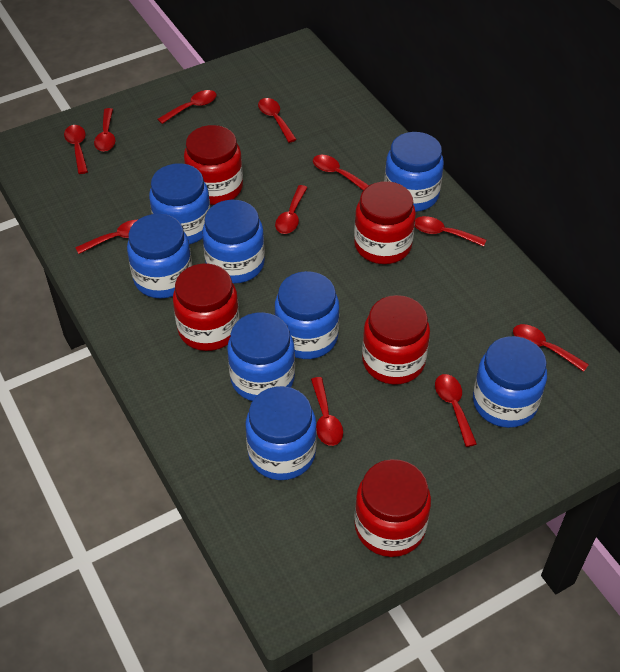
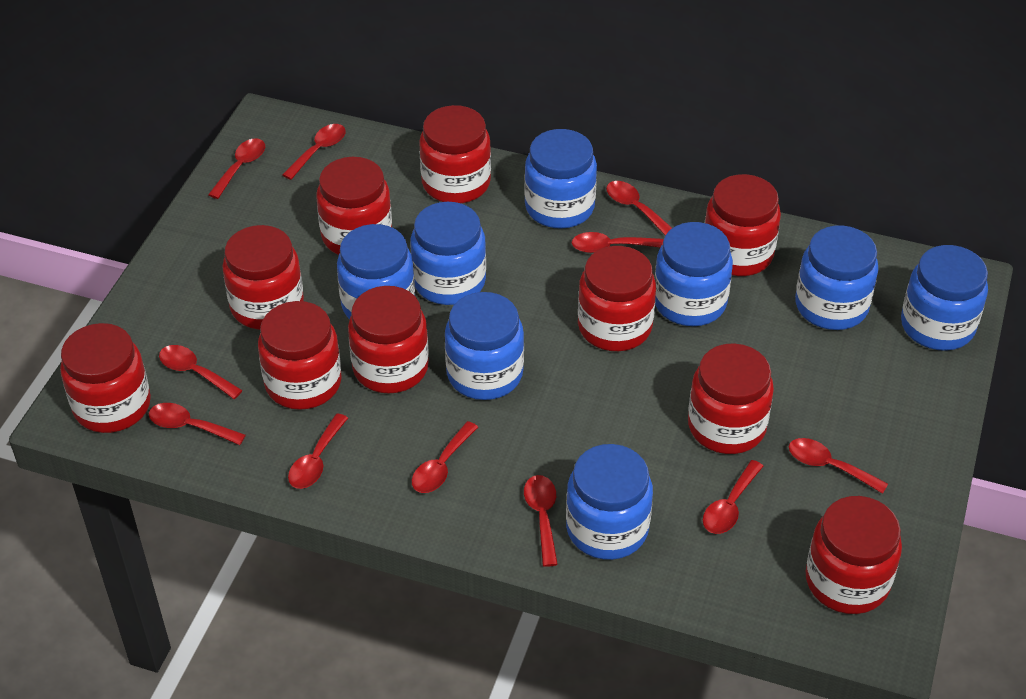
red jar: [173,263,239,351] [184,125,243,205] [354,181,416,264] [354,459,431,557] [362,295,430,384] = 5 -> [60,323,151,433] [222,225,304,330] [258,301,341,410] [316,157,392,255] [348,286,429,394] [419,105,491,203] [578,246,656,351] [688,343,774,454] [705,174,781,276] [806,496,902,614] = 10

